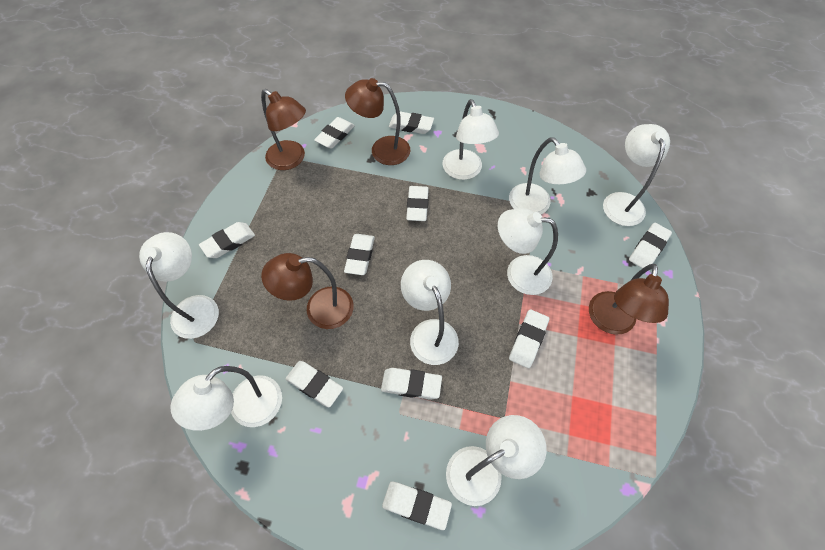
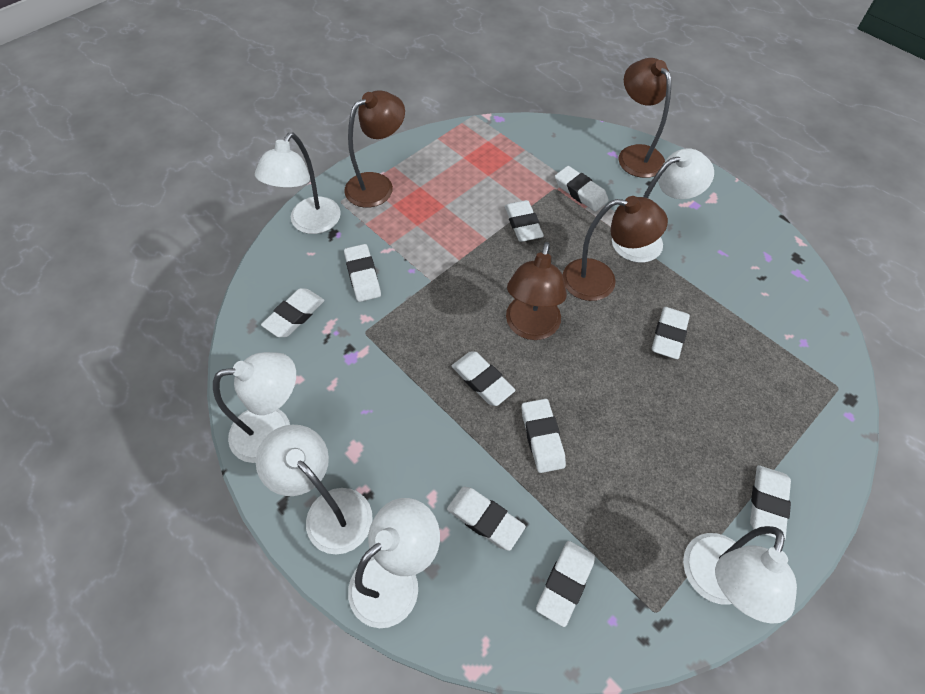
white lamp: [139,232,219,339] [171,366,282,431] [401,260,459,365] [442,99,499,180] [446,415,547,506] [498,208,558,295] [509,137,586,214] [603,124,670,226] = 8 -> [213,352,296,463] [255,133,341,234] [256,425,373,555] [348,498,440,628] [612,148,714,263] [683,526,797,624] = 6

